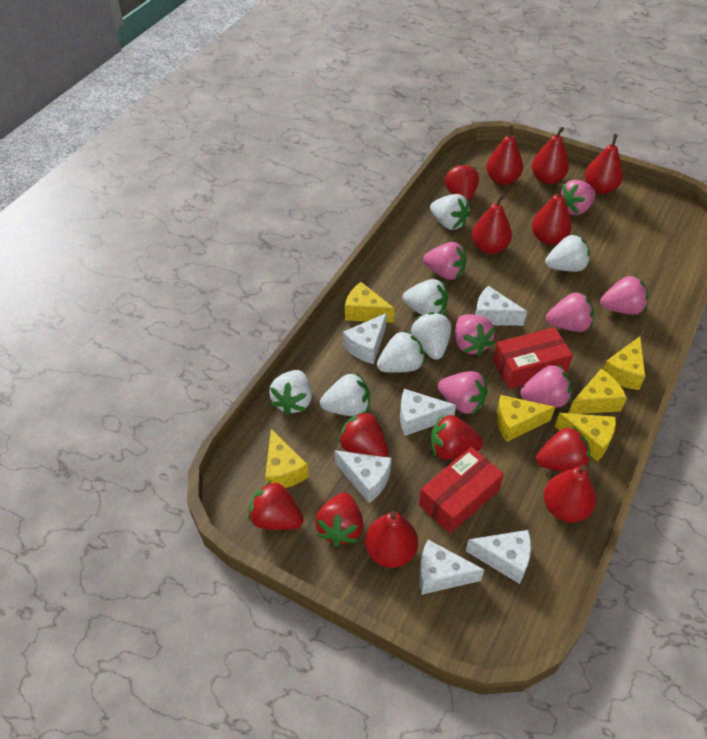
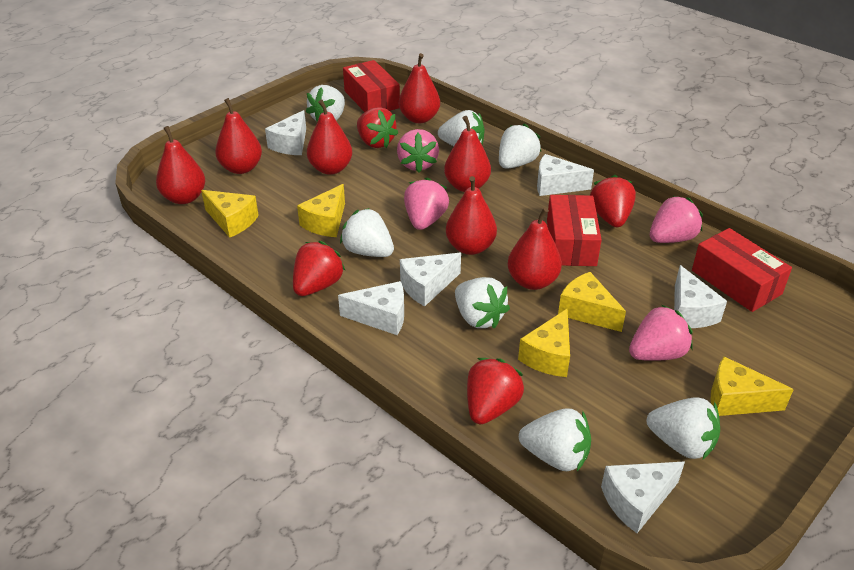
pink strawberry: [423,242,467,280] [438,371,487,414] [455,314,495,356] [520,364,572,408] [546,292,594,332] [561,180,596,215] [600,276,648,315] = 7 -> [397,129,439,172] [404,177,449,230] [629,305,693,361] [650,196,703,243] = 4
red box: [419,447,504,534] [493,327,573,389] = 2 -> [343,60,400,112] [547,195,602,266] [692,228,792,312] = 3
red strawberry: [248,480,304,530] [315,493,363,547] [338,411,388,457] [431,415,483,460] [445,163,479,202] [536,426,590,472] = 6 -> [293,241,345,296] [357,107,398,148] [467,358,524,425] [590,175,636,227] = 4
yellow cheese: [265,429,309,488] [345,282,395,323] [497,395,555,442] [555,413,616,462] [569,369,627,414] [603,337,645,390] = 6 -> [201,190,259,238] [297,184,345,237] [518,308,570,377] [558,272,626,332] [711,357,794,416] = 5

